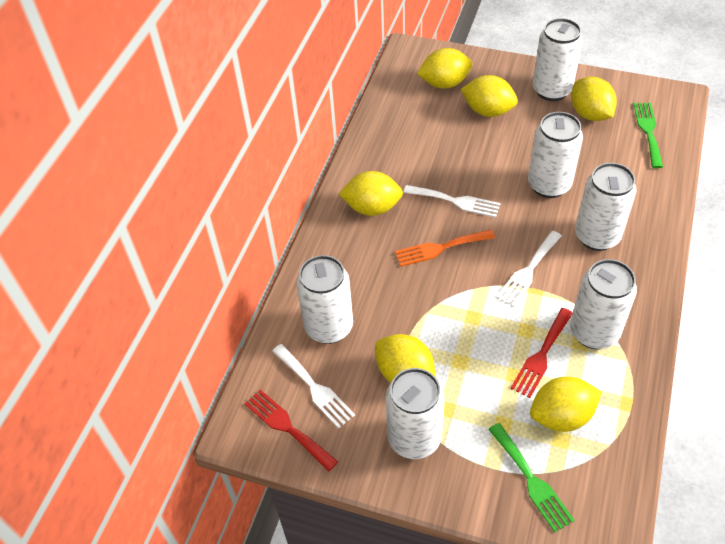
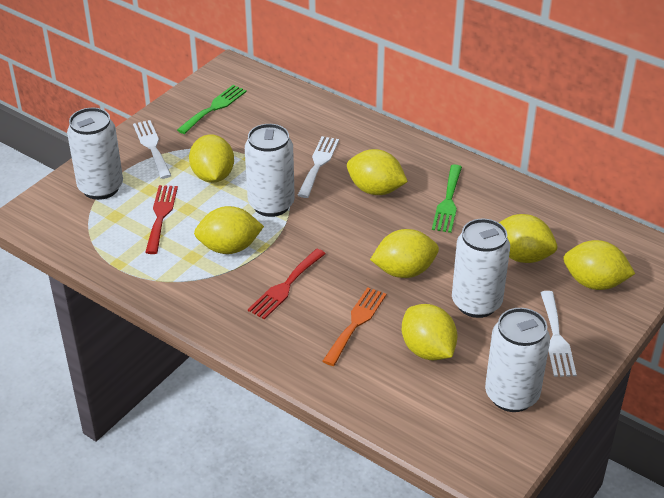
white can: [296,255,353,344] [386,368,445,459] [528,112,583,198] [532,18,583,101] [570,259,637,349] [575,163,636,251] = 6 -> [67,108,123,200] [245,124,295,217] [452,218,510,318] [485,308,550,412] = 4
yellow lemon: [339,171,403,216] [375,334,436,383] [417,48,472,89] [461,75,518,117] [530,377,602,432] [571,77,617,121] = 6 -> [189,135,234,183] [194,206,264,254] [347,149,408,195] [370,229,439,278] [402,304,457,360] [499,214,557,263] [563,240,635,290] = 7

